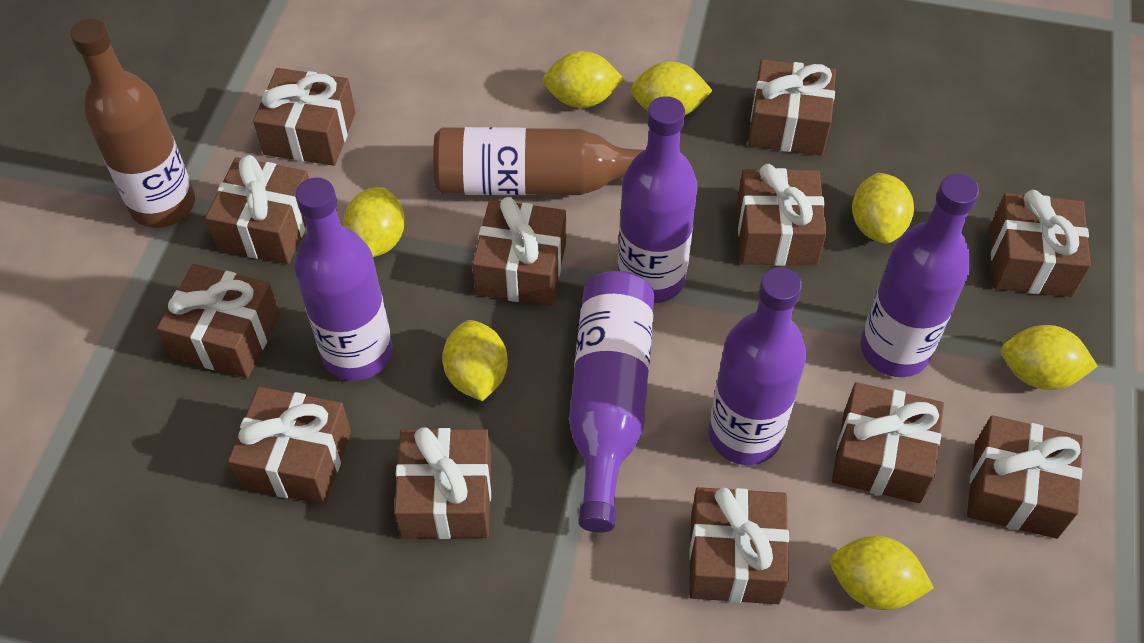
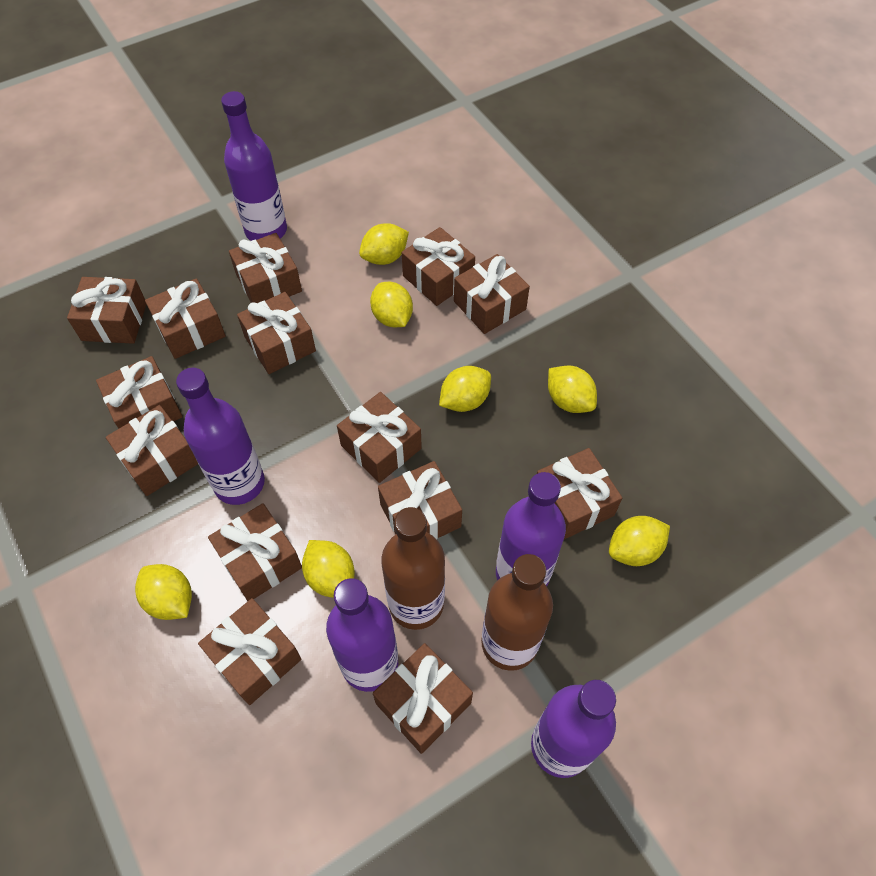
brown gift: [157,264,280,378] [205,155,309,264] [228,387,351,505] [253,68,355,166] [394,428,491,539] [472,197,566,306] [689,487,789,604] [737,164,827,266] [748,59,836,156] [832,382,944,503] [967,415,1083,539] [990,190,1091,297] = 12 -> [67,277,146,344] [96,356,183,429] [106,405,198,496] [145,278,225,359] [198,598,301,705] [208,503,302,601] [229,233,302,303] [237,292,316,374] [337,392,422,483] [373,643,473,754] [378,461,462,540] [402,227,475,306] [454,254,530,334] [537,448,622,539] = 14

